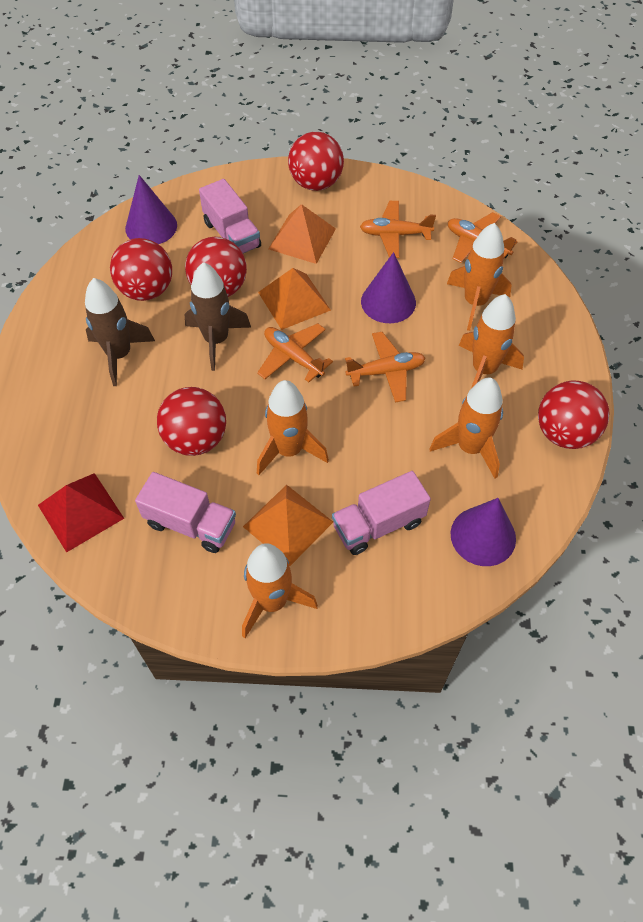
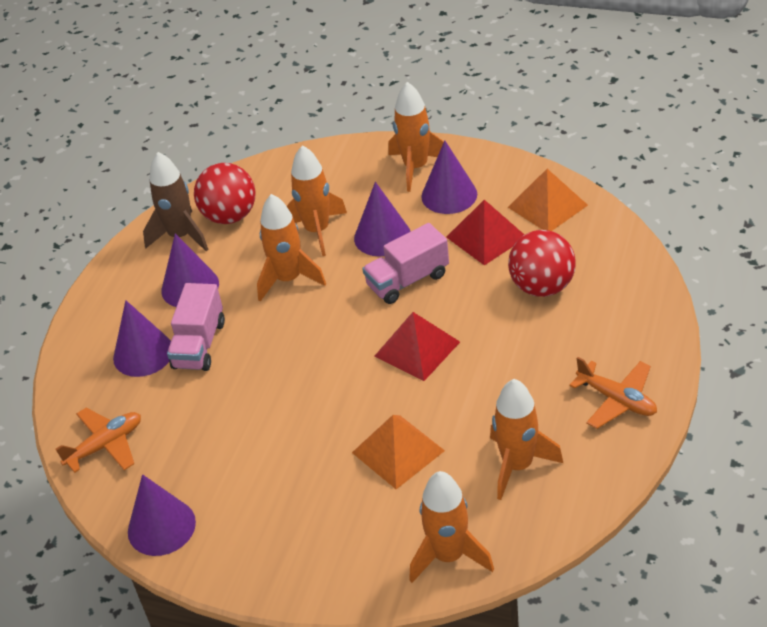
brown rocket: [85,278,155,386] [185,262,251,371] = 2 -> [143,152,209,251] = 1
orange plane: [257,323,333,382] [345,332,426,403] [360,201,436,258] [448,212,518,263] = 4 -> [55,408,141,473] [569,357,657,429] = 2
orange pyramid: [243,485,333,566] [258,268,331,330] [269,204,336,264] = 3 -> [352,415,445,489] [508,169,588,231] = 2
pink truck: [135,472,236,553] [199,179,261,253] [332,471,431,555] = 3 -> [167,283,225,371] [362,223,449,304] = 2
purple cone: [125,175,177,244] [361,252,416,323] [450,498,516,566] = 3 -> [113,300,171,377] [128,474,196,556] [161,233,219,307] [354,182,411,257] [421,140,477,214] = 5
red ball: [110,238,172,301] [157,387,226,456] [185,237,247,297] [288,131,344,191] [538,381,609,449] = 5 -> [194,163,256,224] [508,230,576,297] = 2
red pyramid: [38,473,124,553] = 1 -> [374,312,460,381] [446,200,524,265] = 2

